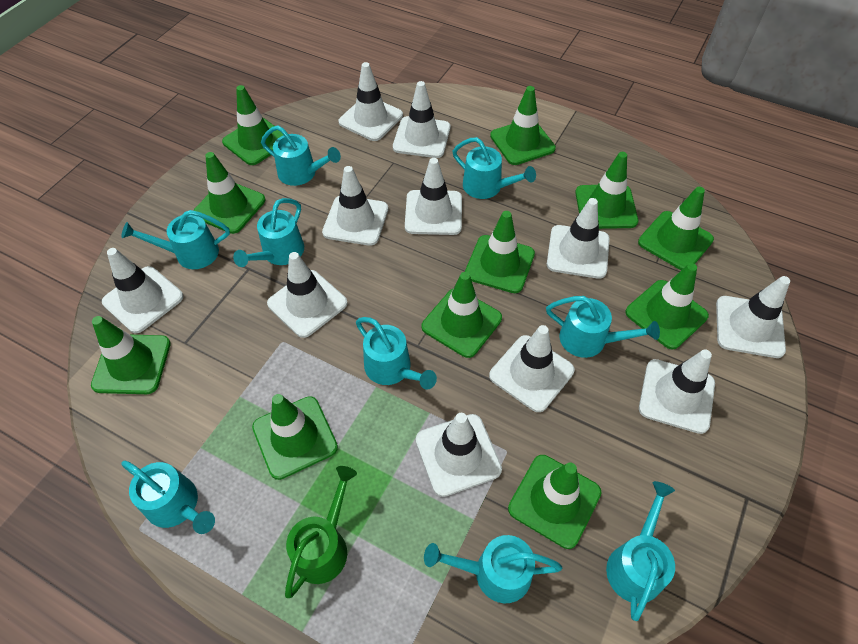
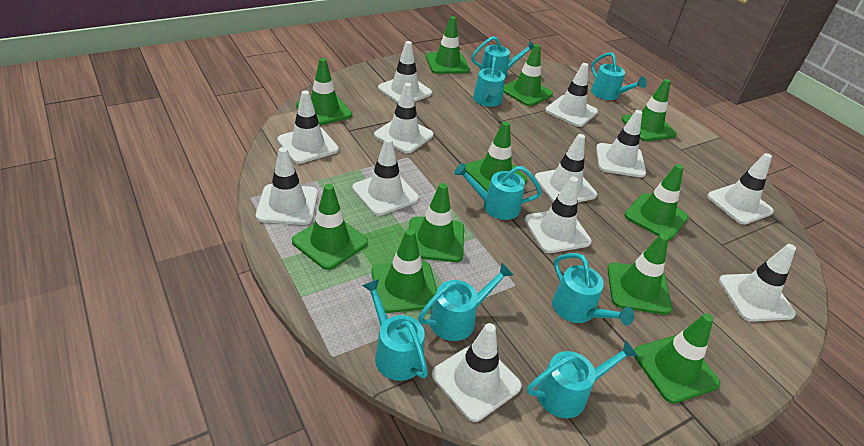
green watering can: [285,466,357,598] = 1 -> none = 0
turquoise watering can: [121,461,215,534] [122,210,230,269] [233,198,304,267] [261,125,341,186] [356,317,437,390] [424,535,562,603] [452,137,536,199] [546,296,660,358] [606,481,675,621] = 9 -> [362,279,428,381] [418,263,514,341] [454,163,542,220] [471,36,534,78] [473,56,505,107] [527,340,638,418] [552,253,635,326] [591,52,647,100] = 8
white traffic cone: [102,248,183,333] [267,252,348,338] [322,166,388,246] [338,62,403,141] [393,81,450,158] [405,158,462,235] [416,413,502,497] [489,325,575,412] [547,198,610,279] [639,349,715,434] [716,276,790,358] = 11 -> [256,147,318,225] [277,90,339,164] [352,138,419,216] [374,83,434,153] [378,41,432,103] [432,323,522,422] [524,177,592,253] [535,134,597,202] [545,63,598,127] [596,110,646,177] [707,153,774,225] [719,244,796,322] = 12

